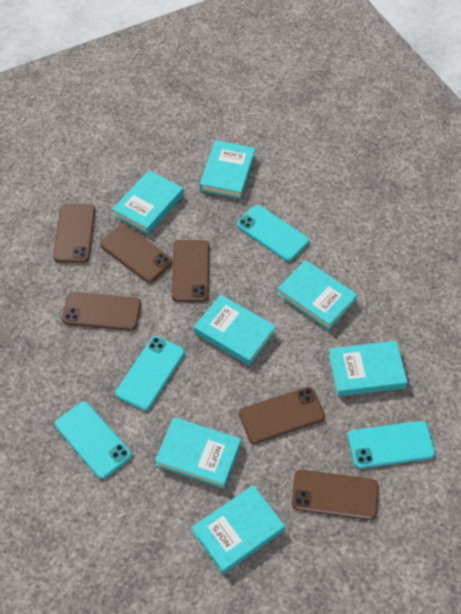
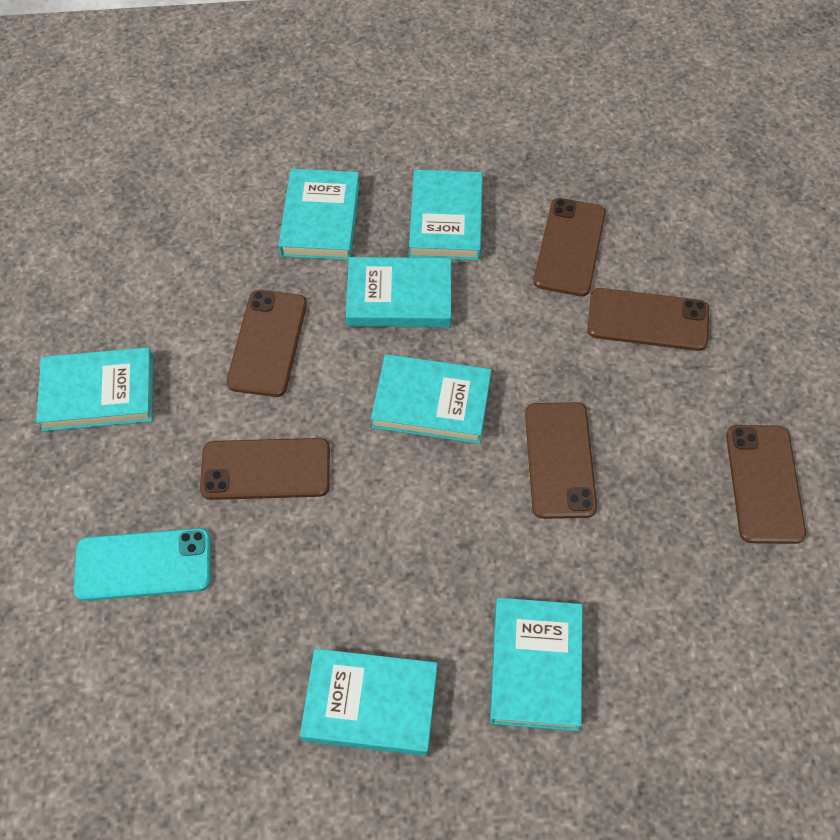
turquoise phone: [55,401,132,479] [116,336,185,411] [237,205,309,262] [348,421,435,469] = 4 -> [74,528,211,601] = 1

